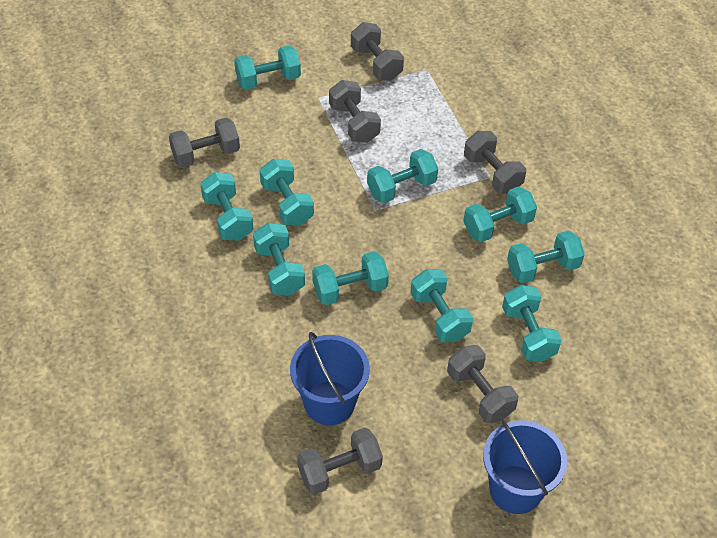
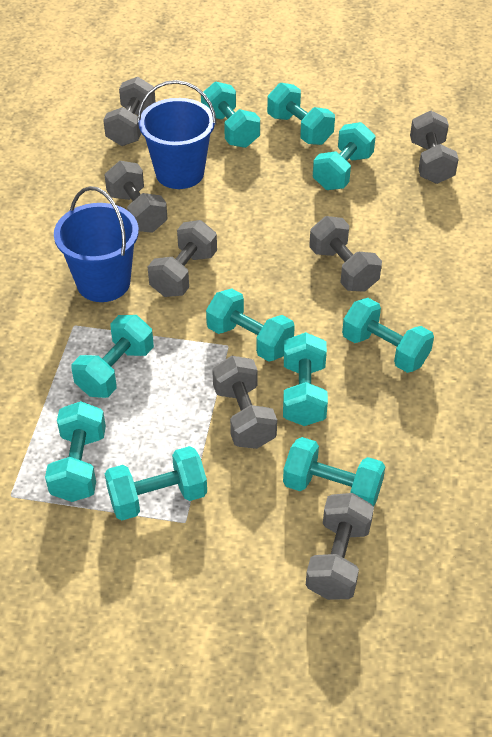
grey dumbbell: [169,117,240,167] [297,428,383,495] [329,80,381,143] [351,22,404,81] [447,345,518,423] [464,131,526,193] = 6 -> [103,77,156,146] [104,161,168,233] [148,220,217,297] [212,356,277,449] [306,493,374,600] [309,216,382,292] [410,111,459,184] = 7

